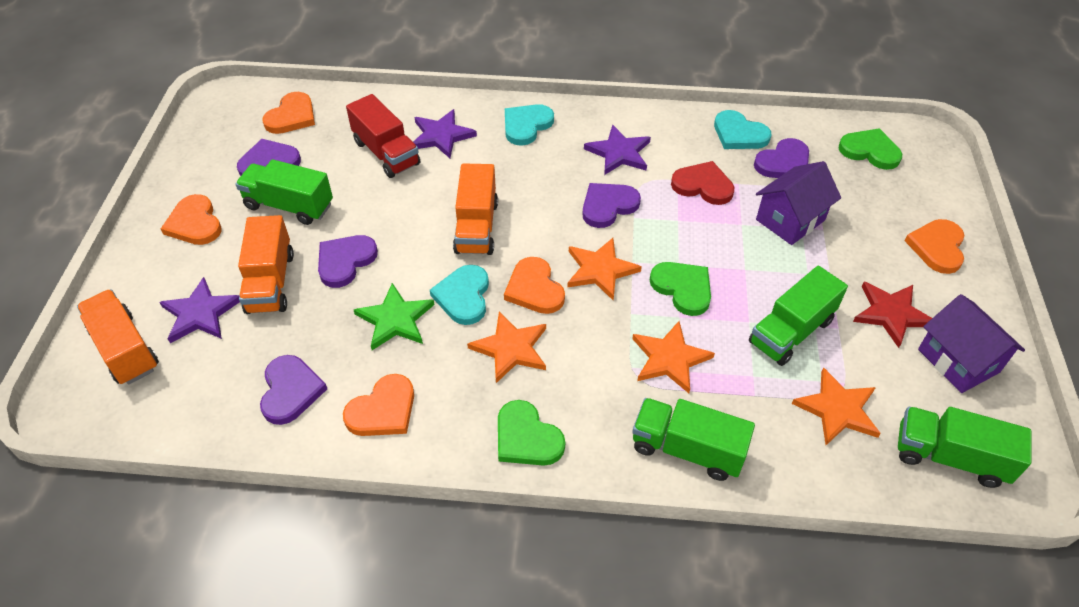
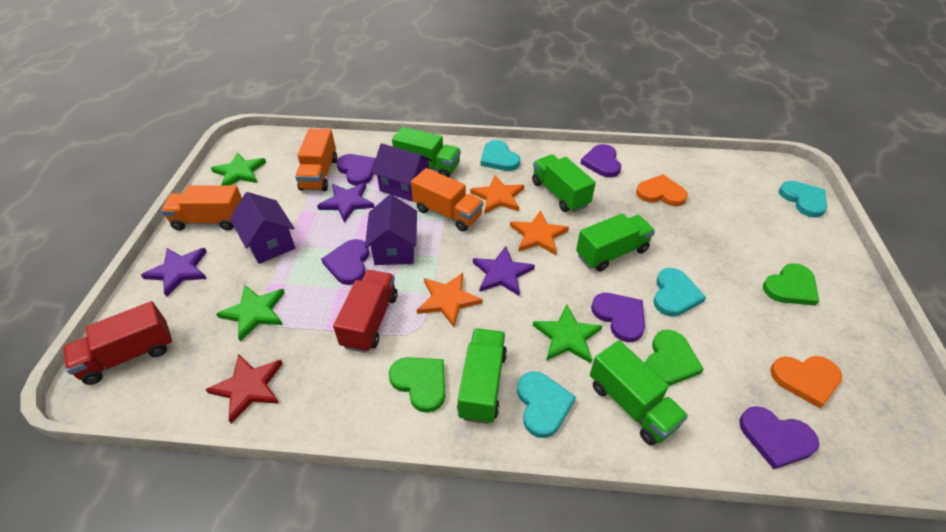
green star: [354,283,434,350] = 1 -> [211,152,266,185] [216,285,285,342] [533,304,602,363] = 3
green truck: [235,159,333,225] [632,398,755,481] [749,266,848,366] [898,407,1031,488] = 4 -> [392,127,461,177] [457,328,507,424] [532,154,596,212] [576,213,655,272] [590,340,688,445] = 5
orange heart: [161,194,222,245] [262,92,315,134] [343,374,414,436] [504,257,565,314] [904,219,964,274] = 5 -> [636,174,688,206] [770,356,842,409] = 2
orange star: [467,312,546,383] [567,238,642,300] [632,321,715,393] [792,367,881,445] = 4 -> [417,273,483,327] [470,175,524,214] [510,210,569,255] = 3
purple house: [756,161,841,245] [918,294,1025,393] = 2 -> [230,192,295,264] [365,195,417,265] [372,143,433,202] = 3
red heart: [671,161,735,205] = 1 -> none = 0
red truck: [346,94,420,178] = 1 -> [63,301,173,385] [333,270,398,353] = 2
turquoise heart: [430,265,489,325] [505,104,554,146] [714,110,771,149] = 3 -> [481,140,520,171] [517,372,576,438] [653,268,706,317] [779,181,827,218] = 4

